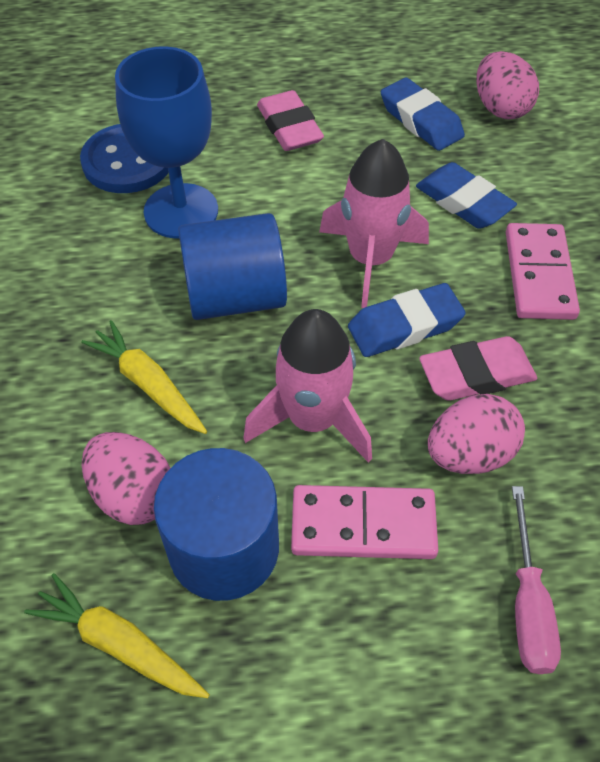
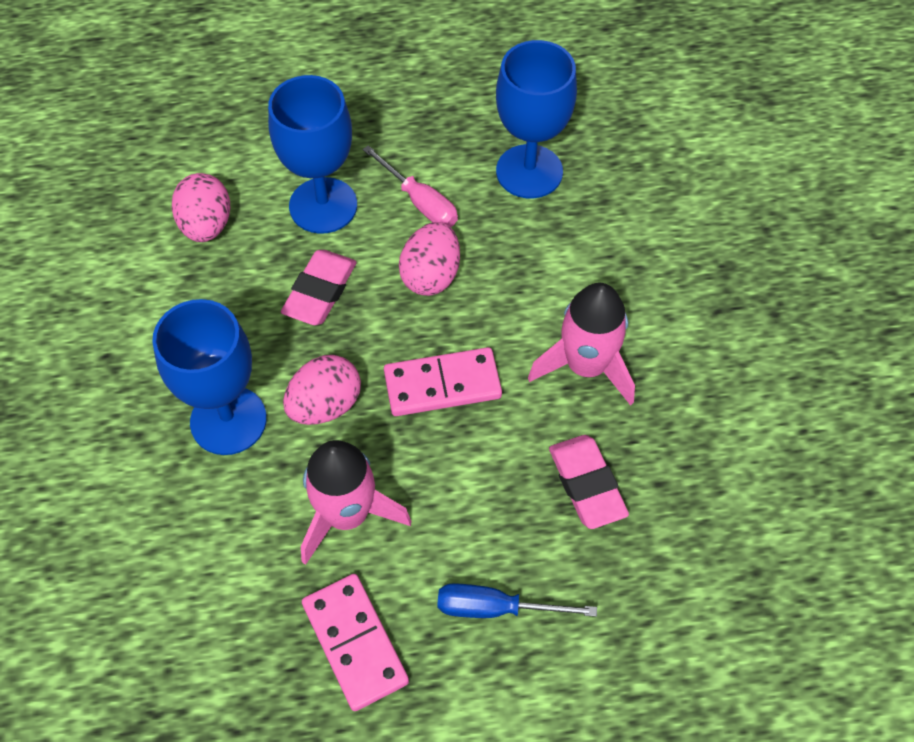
blue button: [80,124,169,193] = 1 -> none = 0
blue cylinder: [154,448,279,601] [178,213,287,320] = 2 -> none = 0
blue eraser: [348,283,466,357] [381,78,465,151] [416,162,517,229] = 3 -> none = 0
blue goblet: [115,46,218,239] = 1 -> [152,299,267,455] [268,75,357,234] [496,40,577,198] = 3
blue screwdriver: none = 0 -> [437,583,597,618] = 1
yellow carrot: [24,573,210,698] [81,320,207,434] = 2 -> none = 0

